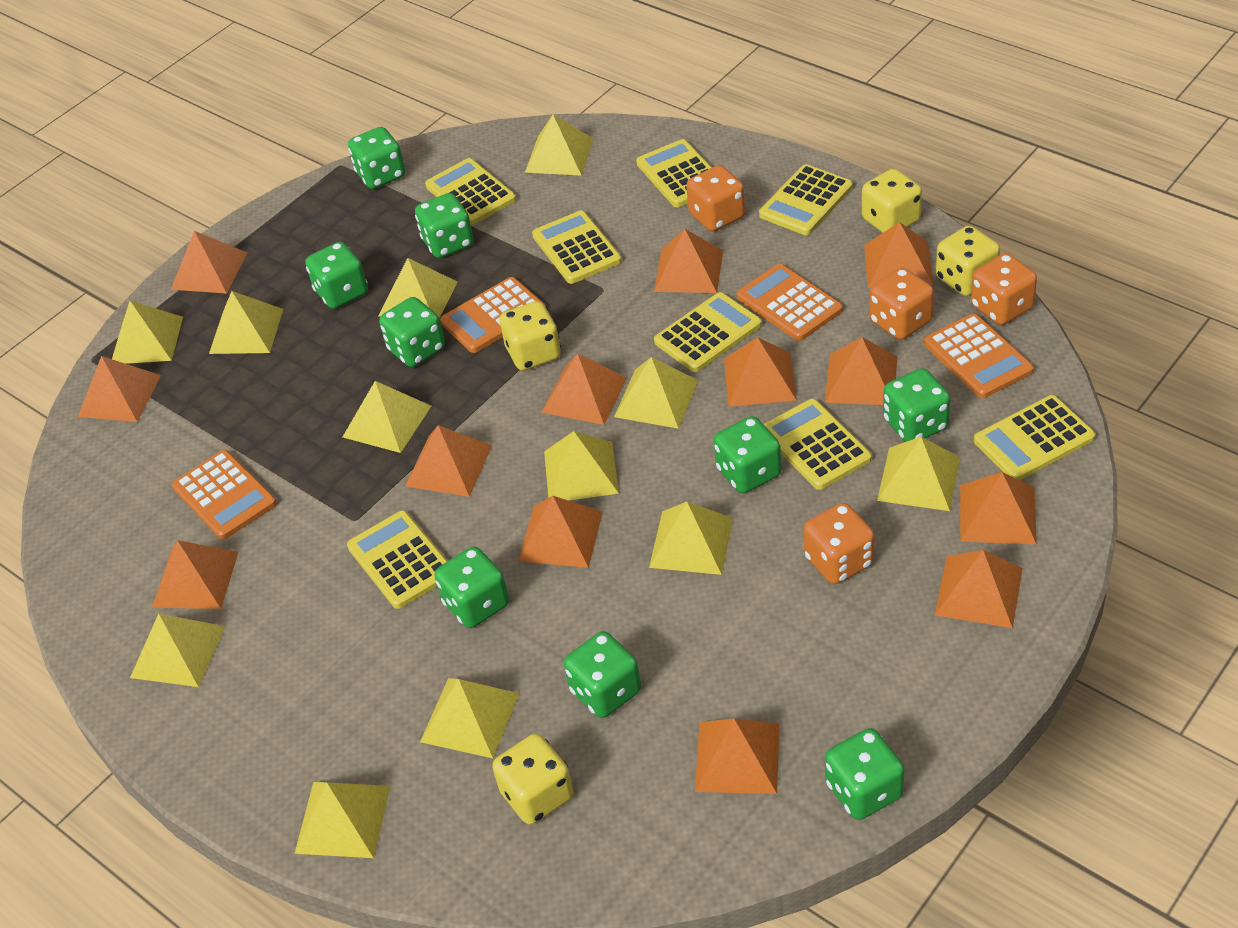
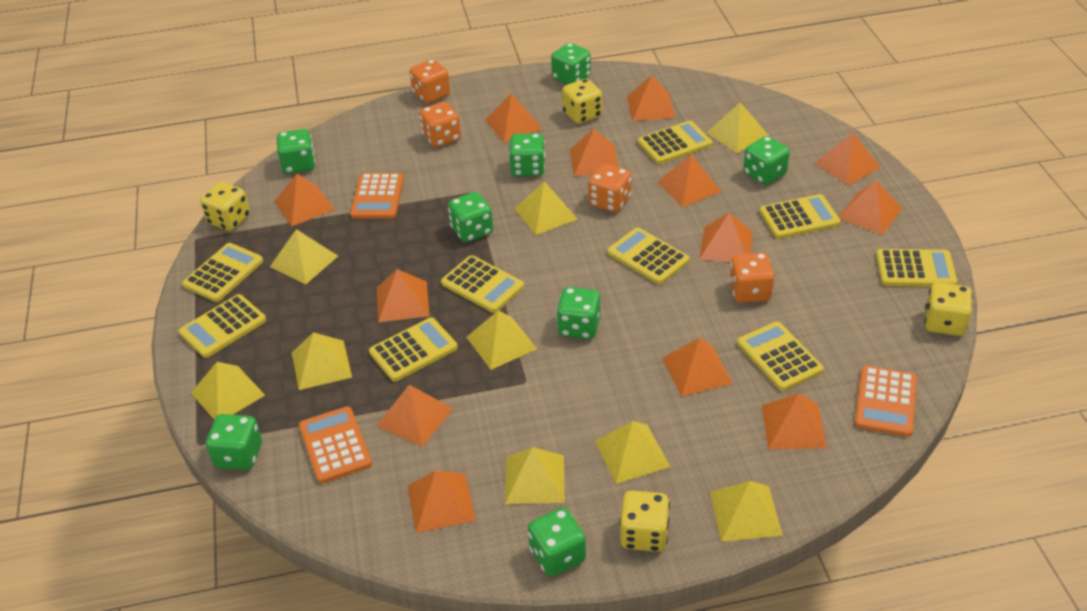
green dice: [305,242,368,309] [348,127,405,189] [379,297,445,367] [415,193,474,258] [435,546,509,628] [564,631,641,718] [714,416,781,493] [825,728,905,820] [883,368,950,442] = 9 -> [206,414,262,470] [277,129,315,174] [448,192,493,243] [509,133,545,177] [528,508,586,576] [551,43,591,85] [556,287,600,339] [743,136,790,185] = 8
orange calculator: [172,450,277,539] [440,277,546,353] [737,264,843,341] [924,314,1034,398] = 4 -> [299,406,372,484] [350,173,404,219] [855,365,917,437] = 3
yellow calculator: [347,511,448,609] [425,158,516,225] [532,211,622,284] [636,139,712,207] [654,292,762,372] [759,164,853,235] [764,399,872,490] [974,395,1095,480] = 8 -> [179,294,266,358] [182,243,263,302] [369,317,458,382] [441,255,524,313] [607,227,690,285] [638,121,712,164] [737,322,824,391] [759,194,841,239] [876,249,957,287] = 9
yellow pyramid: [112,301,183,364] [130,614,226,687] [209,291,283,354] [294,782,390,858] [343,381,431,453] [378,258,458,318] [420,678,520,758] [525,114,594,176] [544,431,619,501] [614,357,698,429] [649,502,733,575] [877,437,960,511] = 12 -> [191,362,265,420] [270,229,338,284] [292,332,352,390] [466,310,537,370] [505,447,565,504] [514,182,578,235] [595,421,670,484] [707,102,769,153] [710,481,783,542] = 9

